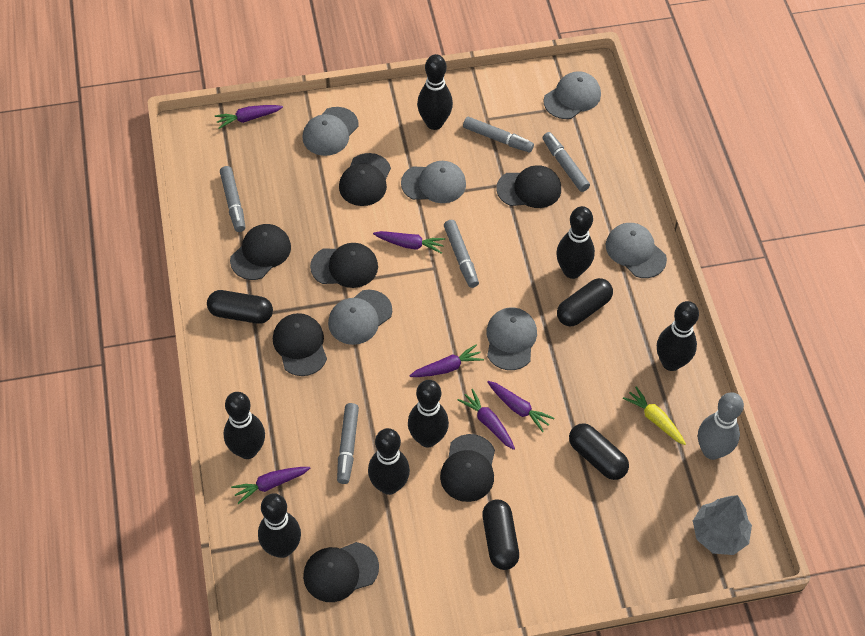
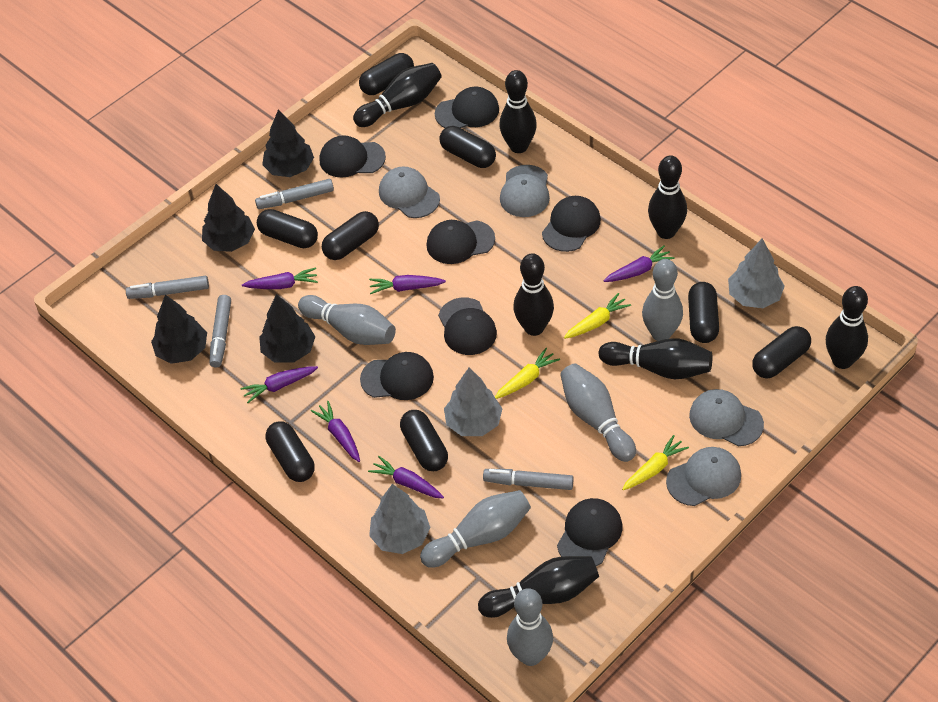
black capsule: [207,290,273,324] [482,500,519,570] [557,278,613,326] [569,423,629,480] = 4 -> [257,209,318,248] [266,421,315,482] [322,211,379,260] [359,53,414,95] [400,410,448,471] [439,126,496,168] [688,282,719,343] [752,326,811,378] = 8
black tree: none = 0 -> [151,294,207,364] [202,184,255,252] [259,294,315,363] [262,109,314,177] = 4
grey bowling pin: [698,392,744,460] = 1 -> [298,295,396,345] [420,490,531,568] [507,588,553,666] [560,363,636,462] [642,259,683,341] = 5
grey cap: [303,107,358,156] [328,290,392,345] [401,161,466,203] [486,308,537,370] [543,71,601,119] [606,223,667,278] = 6 -> [379,166,440,218] [500,165,550,217] [666,447,741,506] [689,389,764,446] = 4
grey marker: [220,166,245,232] [337,403,359,484] [444,220,479,288] [463,116,534,153] [543,132,590,192] = 5 -> [126,276,209,299] [210,295,231,368] [255,179,334,209] [483,469,574,490] = 4
grey tree: [693,495,752,555] = 1 -> [369,484,431,554] [444,368,502,436] [728,238,785,308] = 3
yellow carrot: [623,386,686,445] = 1 -> [495,348,560,399] [564,293,631,339] [622,435,689,490] = 3

